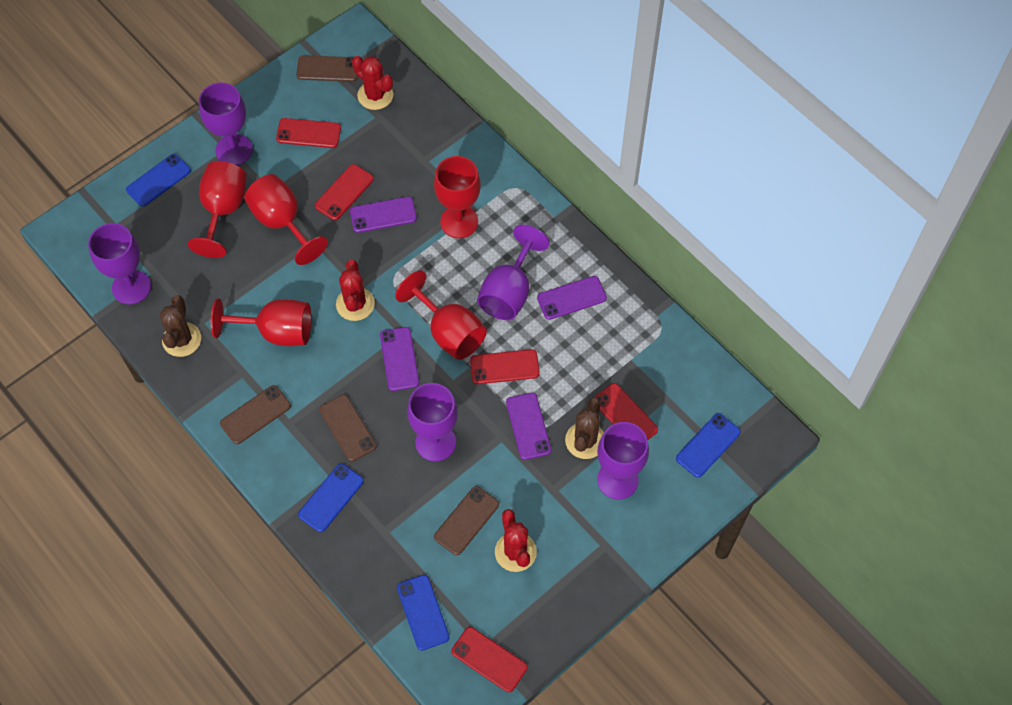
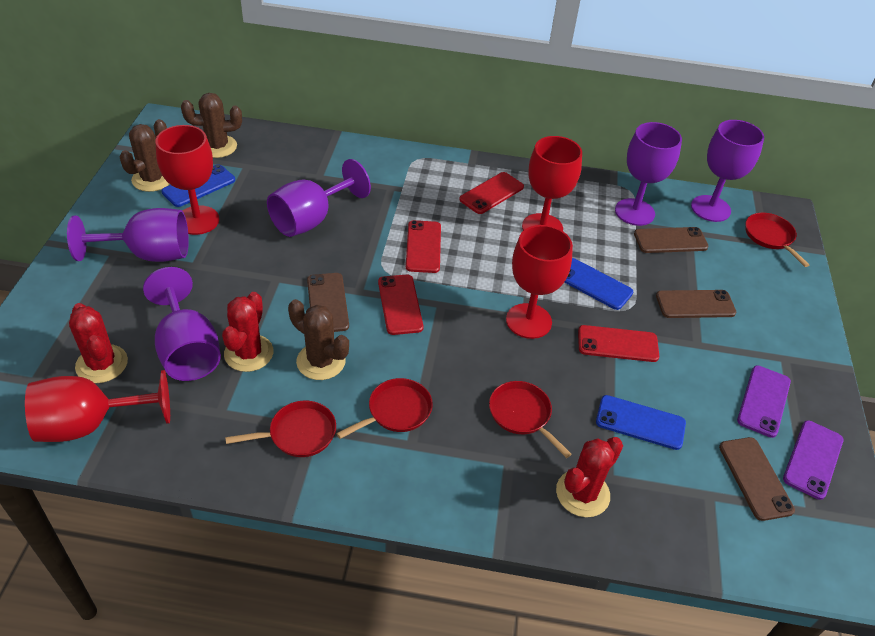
blue phone: [126,154,191,207] [298,464,364,532] [397,575,450,651] [676,413,741,478] = 4 -> [162,164,235,207] [564,258,633,310] [596,395,686,450] = 3
brown cactus: [160,295,201,357] [565,397,604,459] = 2 -> [119,119,170,192] [181,93,242,158] [288,299,349,380] = 3
purple phone: [350,197,417,233] [380,327,419,391] [506,393,551,460] [537,276,607,320] = 4 -> [737,365,791,438] [783,420,843,500] = 2
red goblet: [188,161,247,258] [211,299,311,346] [244,174,328,265] [395,270,487,360] [434,156,481,238] = 5 -> [25,370,170,442] [155,125,219,235] [506,225,573,339] [522,136,582,231] = 4
red pan: none = 0 -> [225,401,336,457] [336,378,433,439] [489,381,572,458] [745,213,809,267] = 4
red phone: [276,118,341,148] [315,164,374,220] [451,627,527,692] [470,349,540,384] [595,383,658,440] = 5 -> [378,275,424,335] [406,220,441,273] [459,172,524,214] [578,325,659,362] = 4

